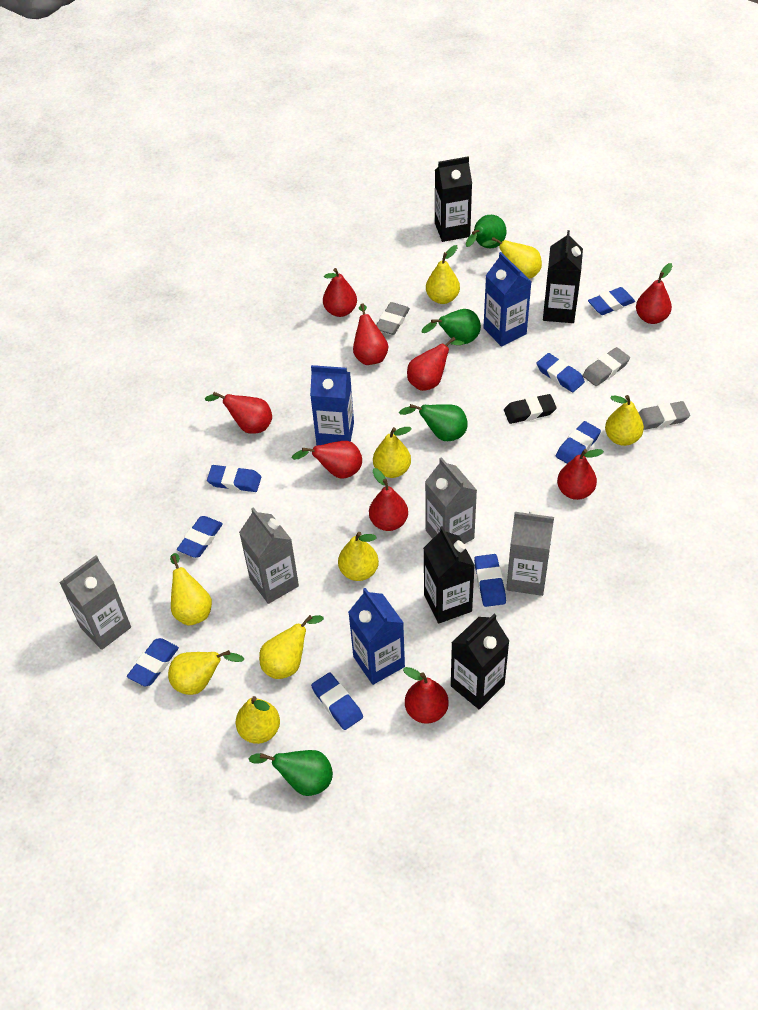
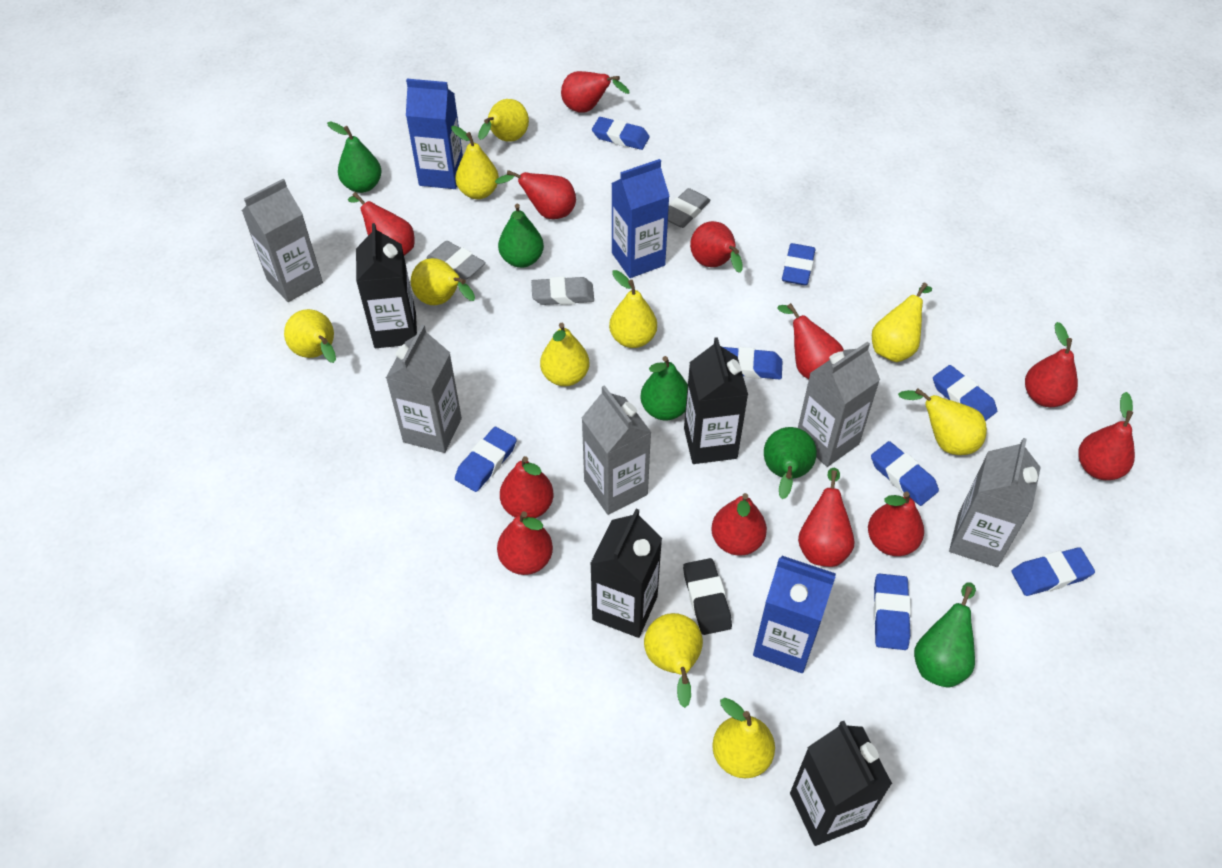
green pear: [249,750,333,796] [399,404,468,441] [422,309,481,344] [466,215,507,248] = 4 -> [327,122,382,193] [498,204,544,268] [640,356,688,420] [764,427,817,499] [914,583,976,688] = 5
grey carton: [59,555,131,650] [239,507,299,604] [425,457,477,544] [506,511,554,596] = 4 -> [242,179,323,302] [386,325,462,453] [582,385,651,515] [798,342,880,467] [949,438,1041,567] = 5
red pear: [205,392,272,434] [292,441,362,479] [323,268,357,317] [353,303,388,365] [369,468,408,531] [403,667,449,724] [407,337,464,391] [557,449,604,500] [636,263,672,324] = 9 -> [348,192,415,256] [495,170,576,219] [497,511,553,575] [500,456,553,518] [561,71,629,113] [690,221,743,273] [711,493,767,556] [777,303,844,379] [798,468,855,567] [868,492,924,556] [1025,322,1078,407] [1078,392,1135,480] = 12
yellow pear: [168,650,244,695] [170,553,212,626] [236,696,280,744] [259,615,324,679] [338,532,379,581] [373,427,412,478] [426,245,460,304] [482,237,542,279] [605,395,644,446] = 9 -> [284,309,336,363] [411,258,475,305] [451,126,499,199] [478,99,529,142] [540,323,589,386] [609,270,657,348] [644,613,703,708] [712,698,775,778] [872,283,932,362] [898,388,987,455] = 10

